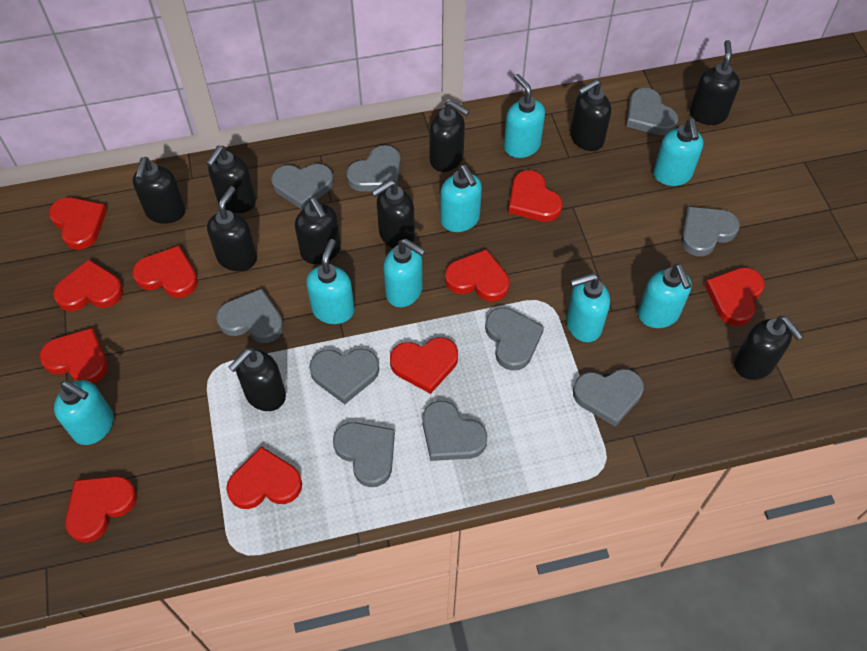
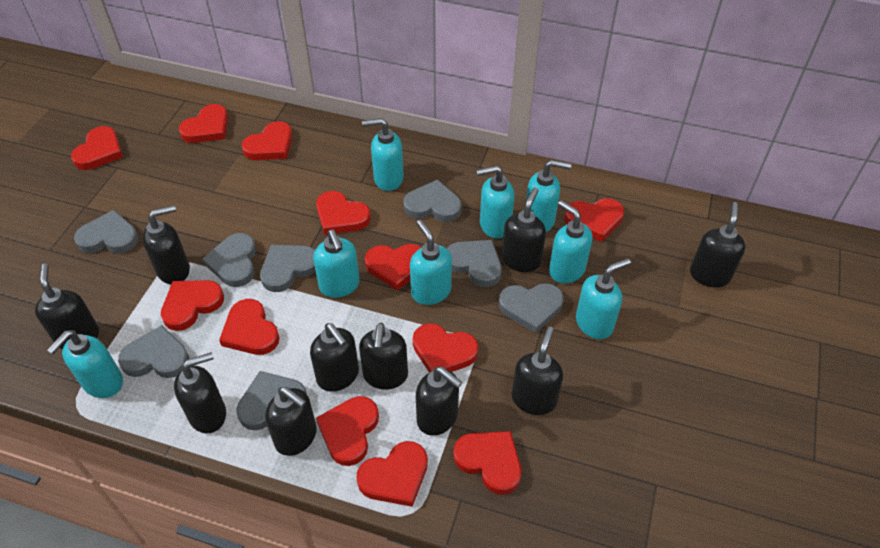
grey heart: [216,288,284,343] [271,164,334,210] [309,349,379,404] [333,422,395,487] [346,145,401,192] [422,401,487,461] [485,308,544,371] [573,369,644,427] [626,88,678,135] [681,207,740,256] = 10 -> [74,210,138,253] [118,325,189,378] [203,233,256,287] [236,371,307,430] [260,245,316,292] [403,179,462,222] [447,240,502,287] [499,283,564,333] = 8
red heart: [40,328,108,384] [49,197,107,250] [53,259,123,311] [65,476,137,543] [132,246,198,298] [226,446,302,509] [390,337,458,394] [445,249,509,302] [508,170,562,222] [705,267,765,326] = 10 -> [71,126,123,170] [161,280,224,331] [179,104,229,143] [219,299,280,355] [242,121,293,160] [316,191,371,235] [316,396,379,466] [356,441,428,507] [365,244,422,290] [413,323,478,372] [453,431,521,495] [564,198,624,242] = 12

